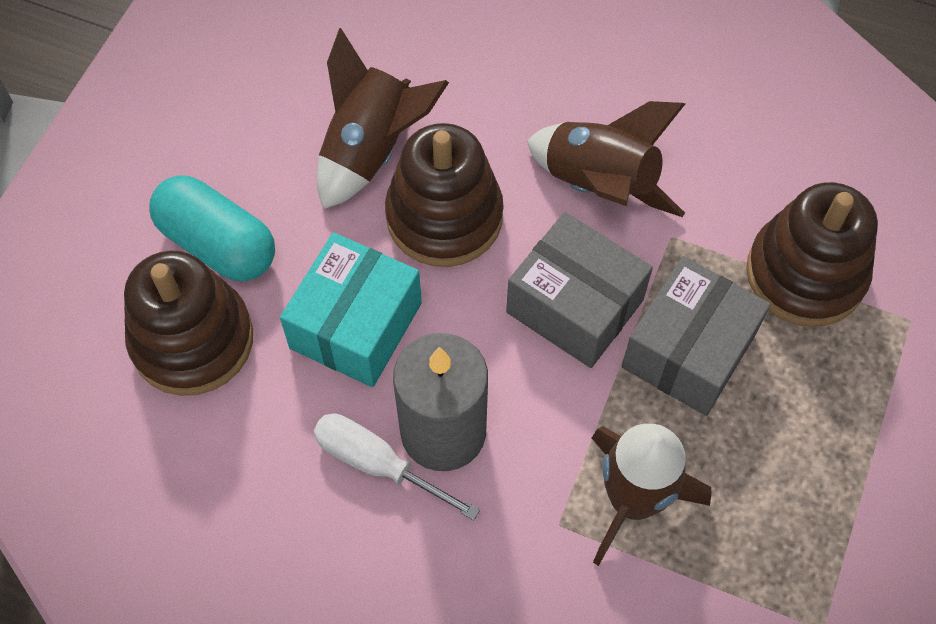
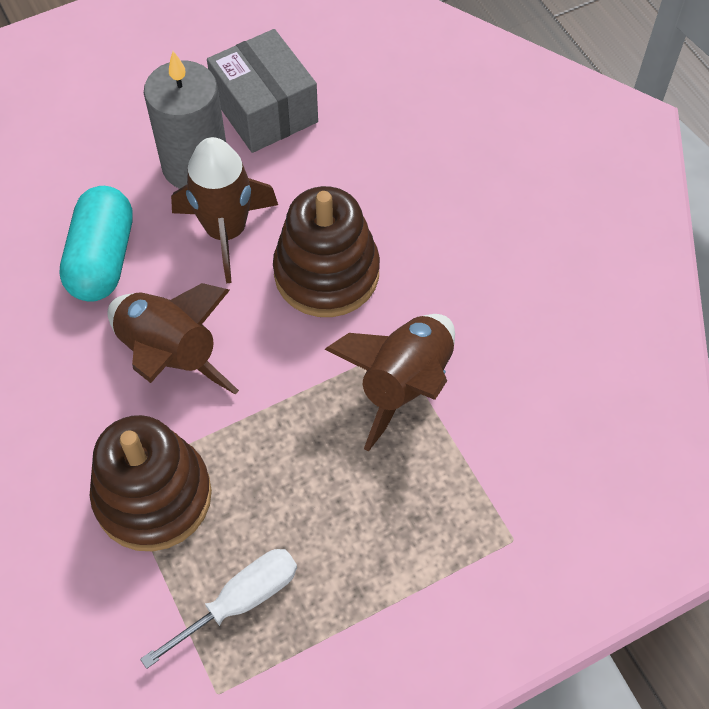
brown stacking toy: [124,251,253,396] [385,123,504,267] [746,182,878,327] = 3 -> [90,415,212,551] [273,186,380,317] = 2
grey box: [506,212,653,368] [622,256,771,416] = 2 -> [207,29,318,153] = 1
turquoise box: [280,232,422,387] = 1 -> none = 0

